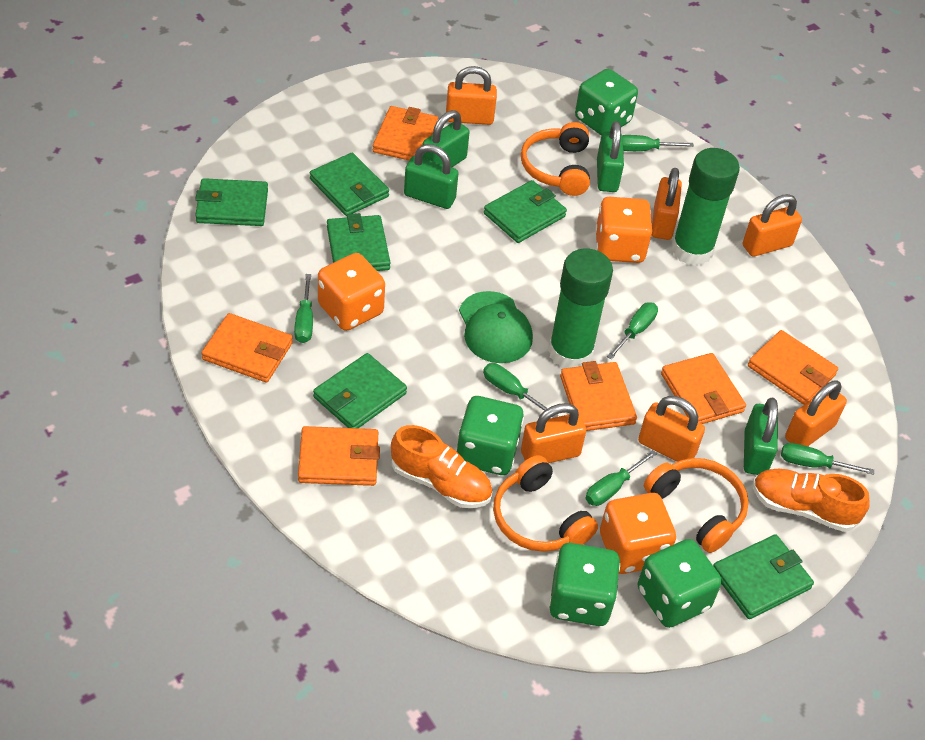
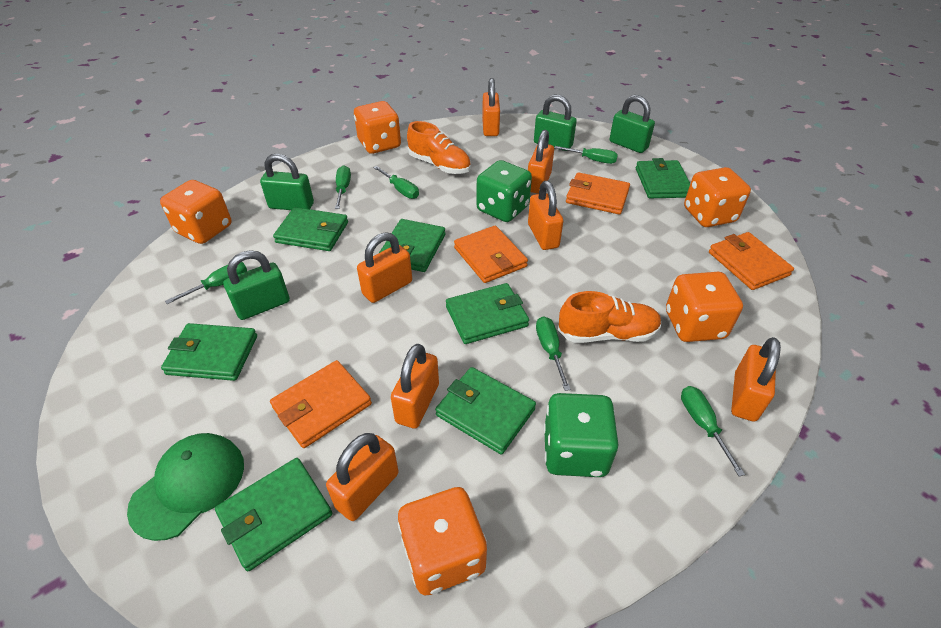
green dice: [456,396,524,475] [549,543,620,626] [575,69,638,135] [637,539,722,628] = 4 -> [476,160,532,222] [544,393,618,477] = 2
green glue stick: [548,249,613,368] [672,148,740,266] = 2 -> none = 0
green wallet: [195,178,268,226] [310,153,389,216] [313,353,407,428] [327,213,391,271] [484,180,567,243] [713,534,814,619] = 6 -> [161,323,257,381] [215,458,332,571] [273,207,348,251] [379,219,445,272] [435,367,536,454] [446,283,529,344] [636,158,690,198] = 7
orange dice: [318,253,385,331] [595,197,652,263] [600,493,676,574] = 3 -> [160,180,232,244] [354,101,401,154] [398,487,487,595] [666,272,743,342] [684,167,751,227] = 5
orange headphones: [493,455,598,552] [521,122,590,196] [644,458,749,553] = 3 -> none = 0
orange padlock: [446,66,497,125] [521,403,586,463] [638,396,705,462] [652,168,682,240] [743,194,802,257] [785,380,847,446] = 6 -> [326,433,399,521] [357,232,412,303] [391,344,439,429] [482,78,500,136] [528,130,554,194] [528,181,563,250] [731,337,781,422] = 7
orange wallet: [201,313,293,383] [298,426,380,486] [373,106,438,160] [560,361,637,431] [661,353,746,424] [748,330,838,405] = 6 -> [270,360,372,448] [454,226,528,283] [566,172,630,214] [709,232,794,290] = 4

